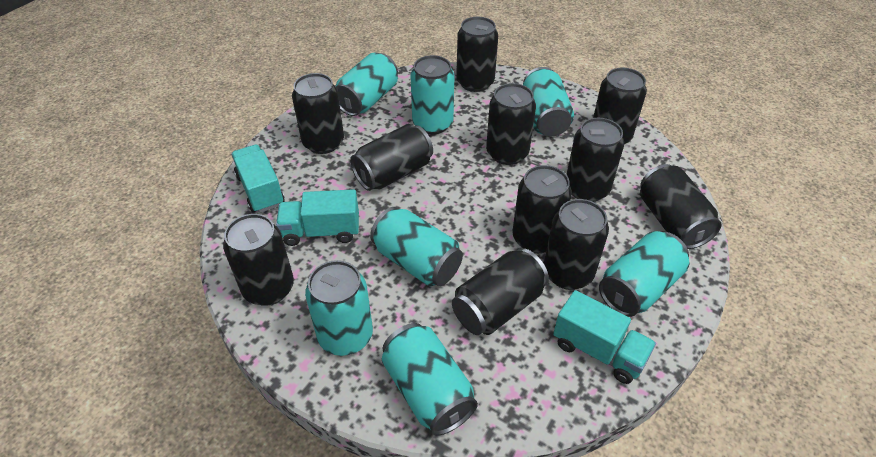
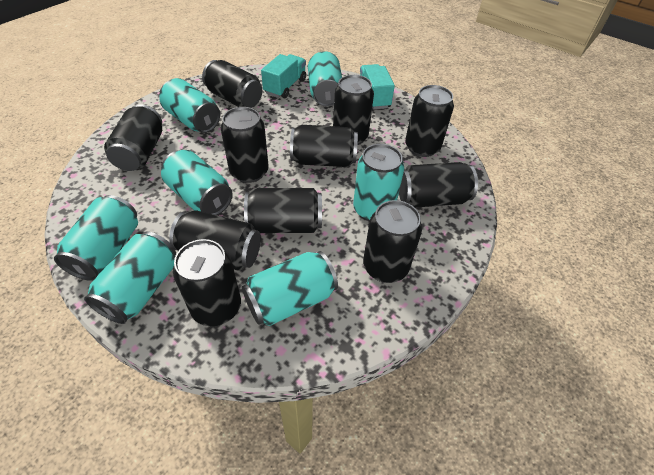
turquoise truck: [231,145,285,213] [276,189,359,246] [553,290,656,384] = 3 -> [261,54,306,98] [360,64,395,109] = 2

